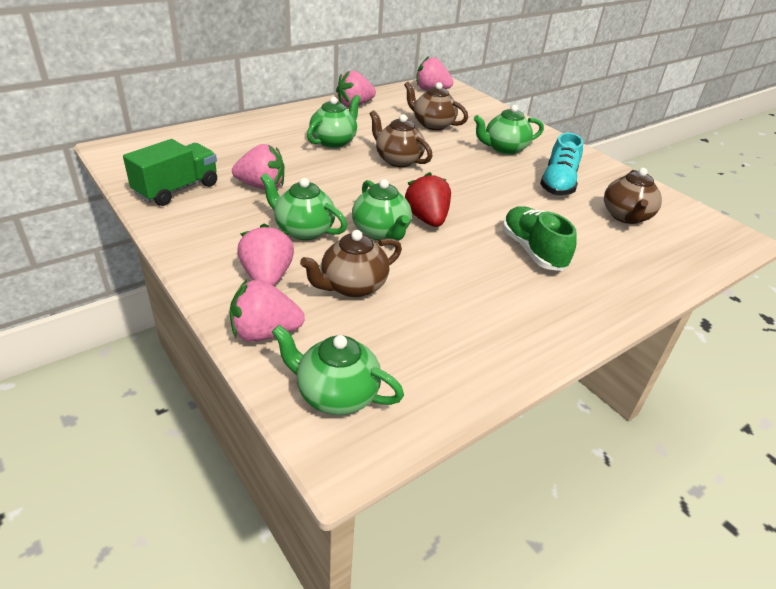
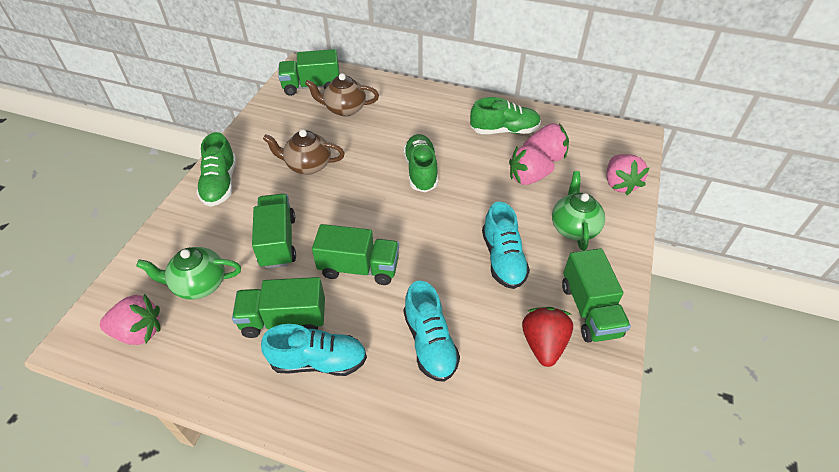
brown teapot: [300,230,402,298] [370,110,433,167] [404,82,468,130] [604,168,662,224] = 4 -> [263,129,345,174] [305,73,379,116] = 2
green shoe: [502,206,577,271] = 1 -> [196,132,236,207] [403,134,438,192] [470,97,541,134] = 3
green teapot: [260,173,347,240] [272,325,404,415] [307,95,361,148] [352,179,412,241] [474,105,544,155] = 5 -> [136,247,241,300] [552,171,605,251] = 2
green truck: [123,139,217,206] = 1 -> [232,277,325,338] [252,194,296,269] [278,49,340,96] [312,224,399,285] [562,248,631,343] = 5
pink strawberry: [230,279,305,342] [232,144,285,190] [237,224,294,286] [336,71,376,107] [416,56,453,90] = 5 -> [100,294,160,345] [509,145,555,185] [523,123,569,161] [607,154,649,195] = 4
turquoise shoe: [540,133,583,195] = 1 -> [261,324,367,376] [404,281,460,382] [482,202,530,289] = 3

